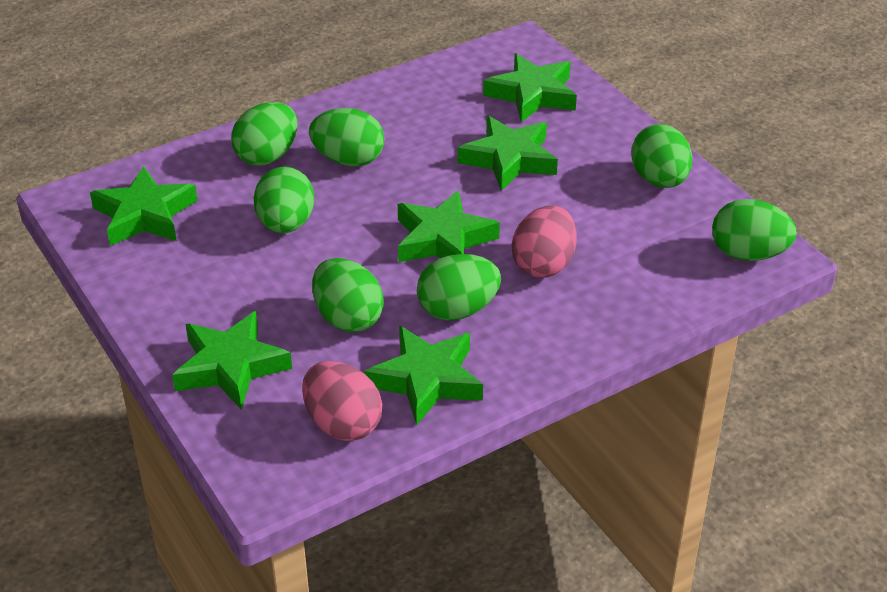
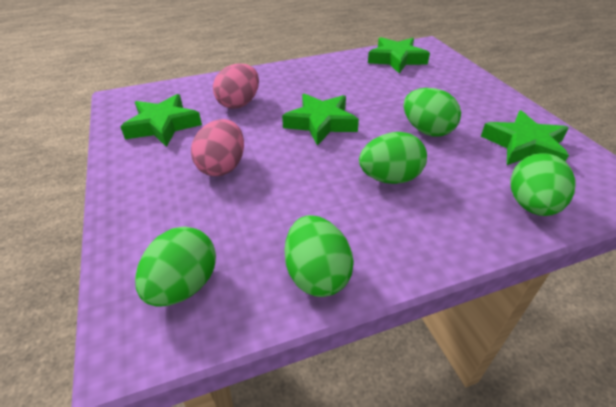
green egg: [231,102,298,166] [254,167,314,234] [309,108,384,166] [312,258,384,332] [417,254,501,320] [631,124,692,188] [712,199,797,261] = 7 -> [135,227,216,307] [285,215,354,297] [359,132,427,184] [404,88,461,137] [511,153,575,216] = 5
green star: [90,166,197,246] [172,311,292,410] [364,326,483,425] [398,190,500,262] [458,116,558,191] [483,53,577,122] = 6 -> [120,94,202,147] [282,94,359,146] [368,37,430,74] [481,110,569,165] = 4

